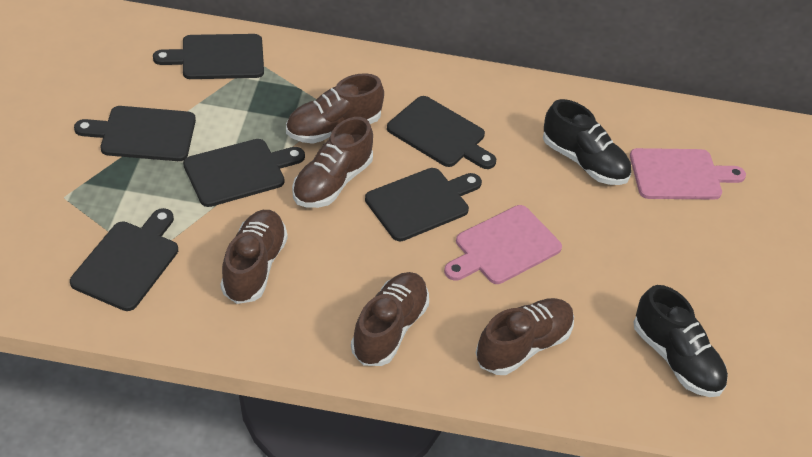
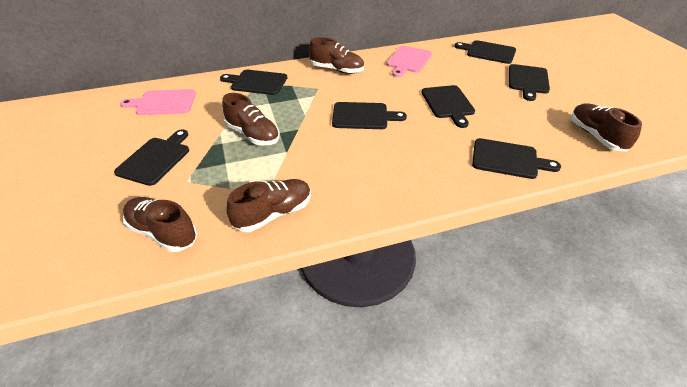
black cutting board: [70,208,178,311] [74,106,196,161] [153,34,264,79] [183,139,305,207] [365,168,482,241] [387,96,496,169] = 6 -> [114,129,189,186] [220,70,287,95] [332,102,407,129] [421,85,475,128] [454,40,516,64] [472,138,561,179] [509,64,550,101] = 7
black shoe: [543,99,631,185] [633,285,728,397] = 2 -> none = 0

